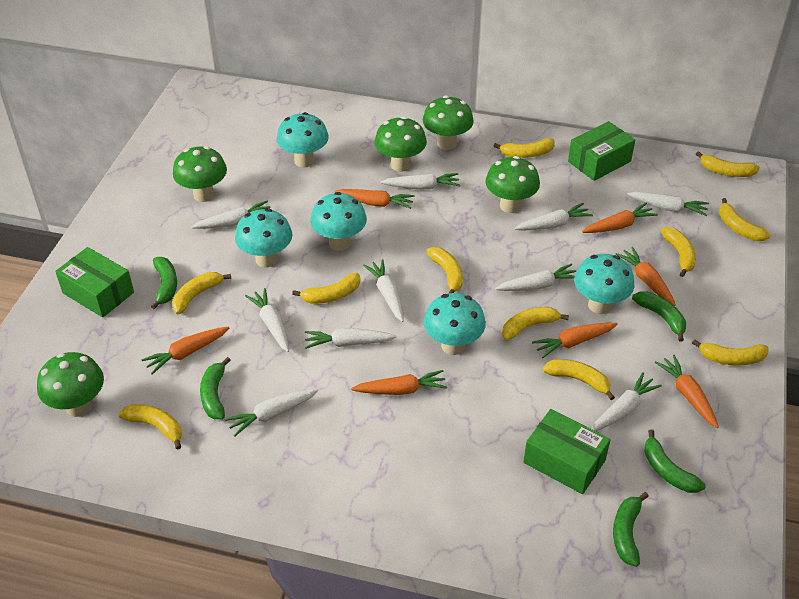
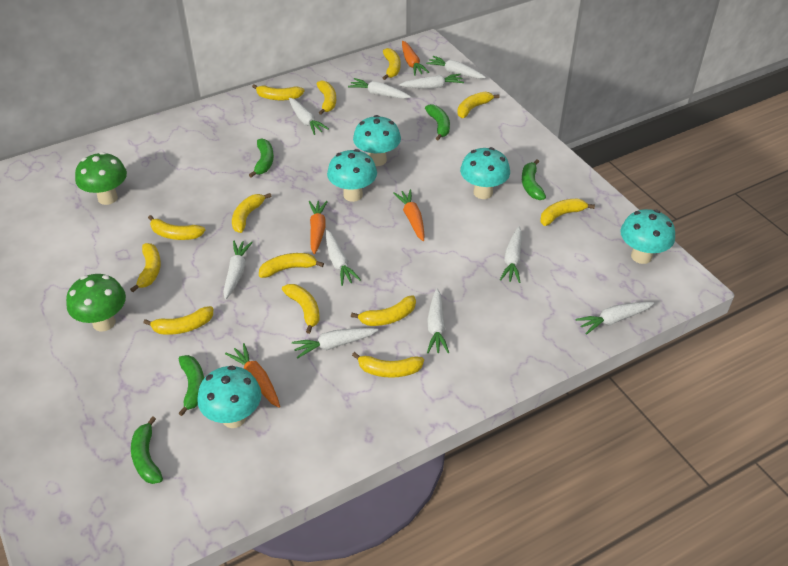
green box: [55,247,134,318] [523,409,611,494] [568,121,635,181] = 3 -> none = 0
green mushroom: [37,352,104,417] [173,146,227,202] [375,116,427,172] [423,95,474,150] [485,156,540,213] = 5 -> [66,274,126,331] [75,152,127,205] = 2
orange carrot: [141,327,229,375] [335,189,415,209] [351,370,447,395] [532,323,618,358] [582,203,658,233] [616,247,676,306] [655,355,719,428] = 7 -> [225,343,280,408] [309,201,328,254] [393,189,424,241] [402,41,429,76] = 4
yellow banana: [118,404,182,450] [172,272,231,314] [292,273,360,304] [426,247,463,293] [494,138,555,158] [502,307,569,340] [542,359,615,400] [660,227,696,277] [692,339,769,366] [696,151,760,177] [719,198,771,241] = 11 -> [130,243,161,292] [143,306,213,335] [148,215,205,240] [232,193,272,233] [252,84,305,100] [259,253,324,278] [282,284,320,334] [317,80,336,115] [351,295,416,326] [352,352,424,378] [383,48,400,80] [457,92,500,118] [540,199,595,226] = 13

